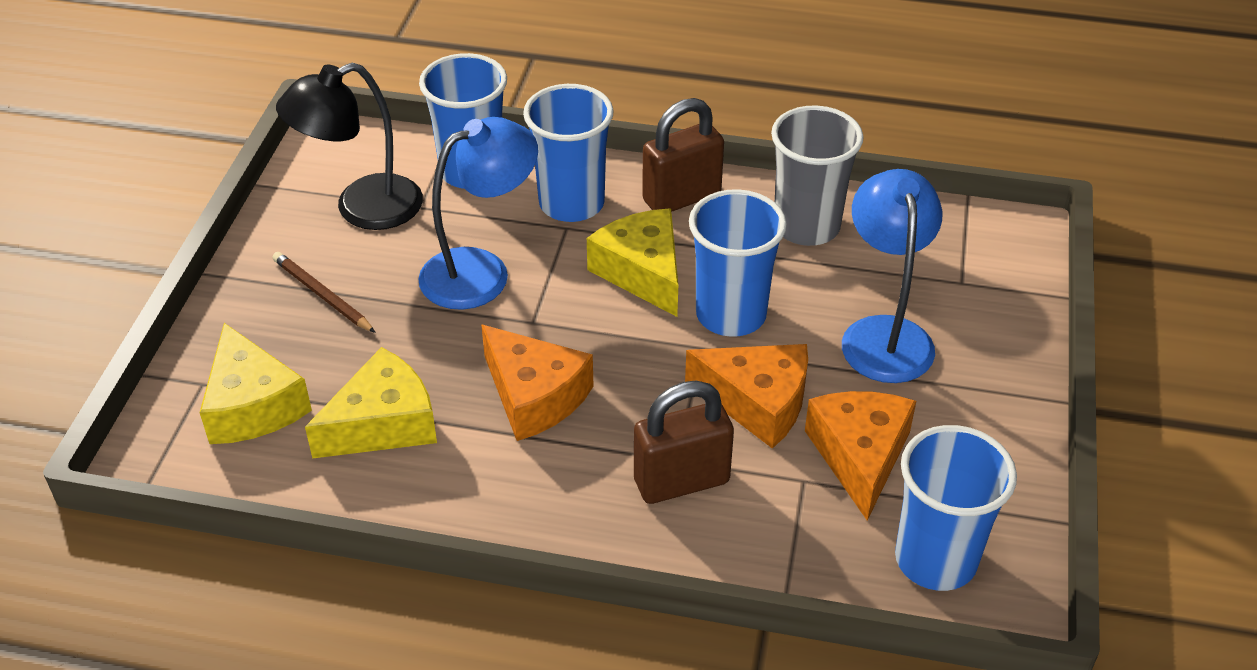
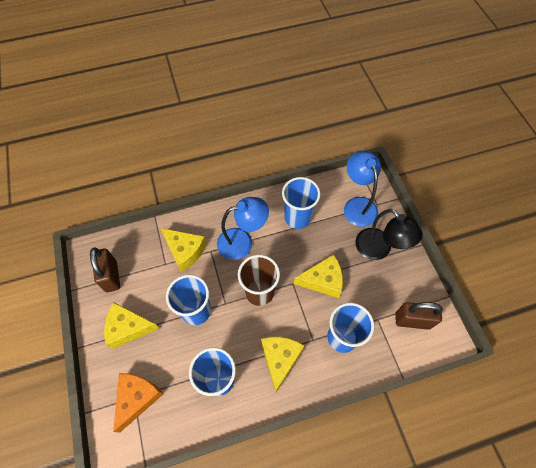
brown cup: none = 0 -> [238,255,280,306] = 1
brown pencil: [272,252,376,333] = 1 -> none = 0
grey cup: [771,105,864,246] = 1 -> none = 0
orange cheese: [481,324,593,441] [685,344,808,449] [805,391,916,521] = 3 -> [113,373,164,432] = 1
yellow cheese: [200,323,312,444] [305,347,437,459] [587,208,678,317] = 3 -> [104,302,160,349] [161,228,207,272] [261,337,305,392] [294,254,343,298] = 4

